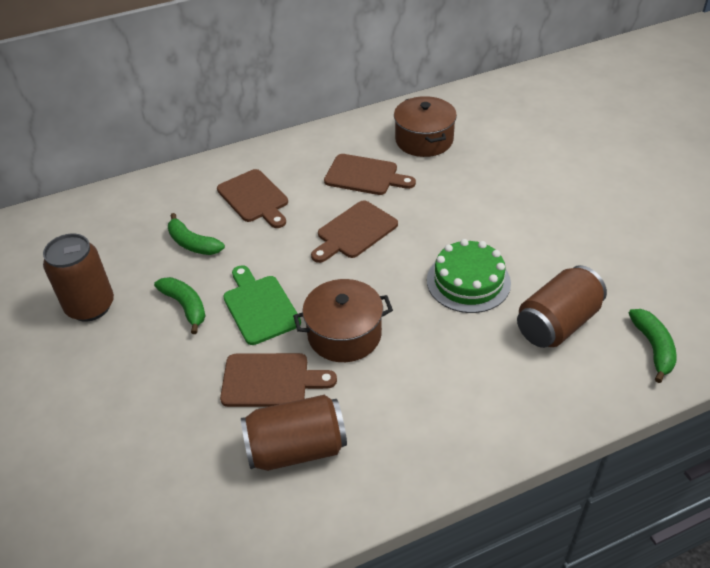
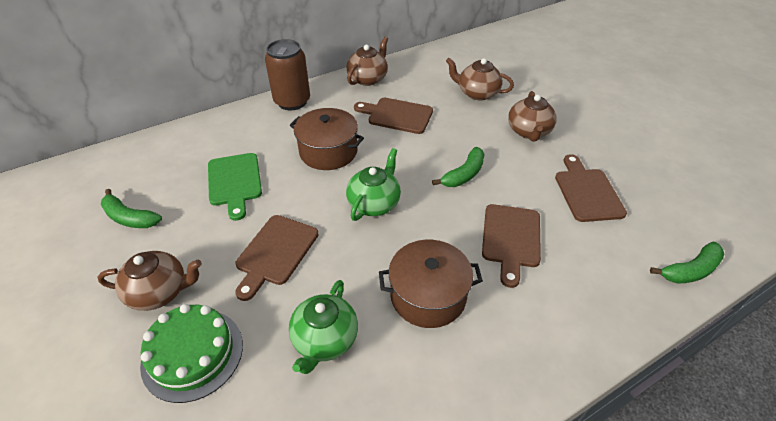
brown can: [43,233,114,322] [241,395,347,471] [517,265,607,348] = 3 -> [265,39,310,111] = 1
brown teapot: none = 0 -> [97,251,202,311] [346,37,388,86] [446,58,514,100] [508,91,557,142] = 4
green teapot: none = 0 -> [289,280,358,374] [346,148,401,221] = 2

